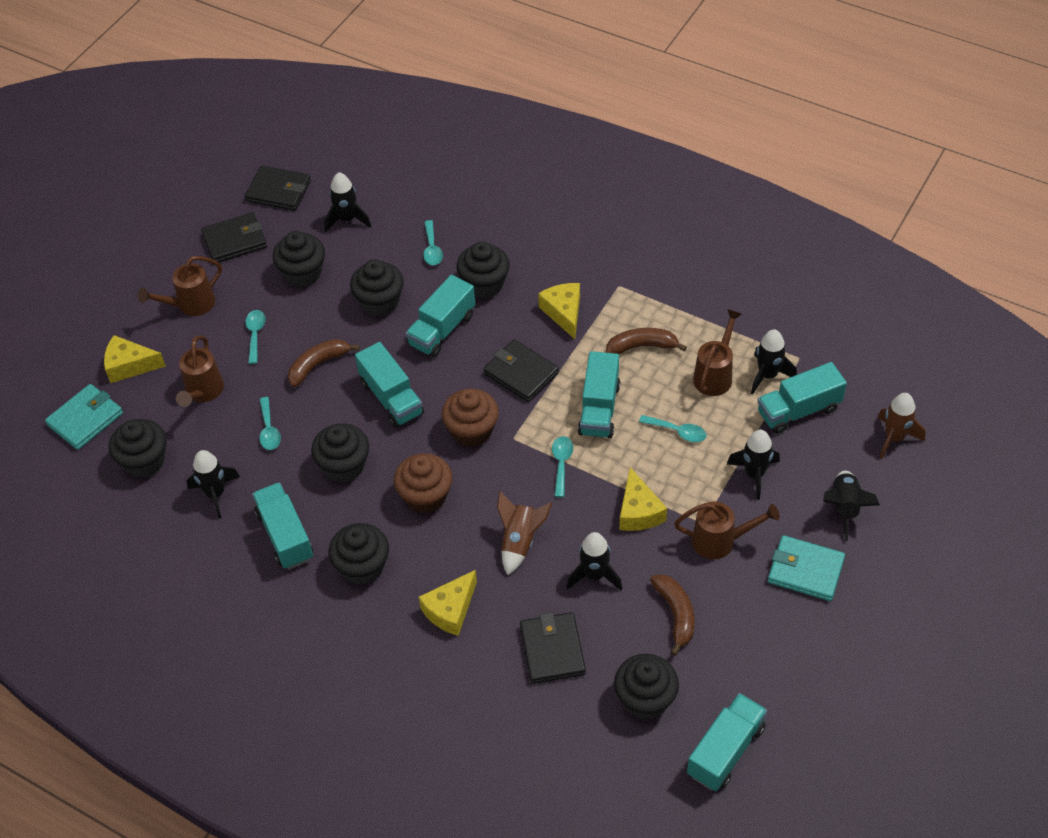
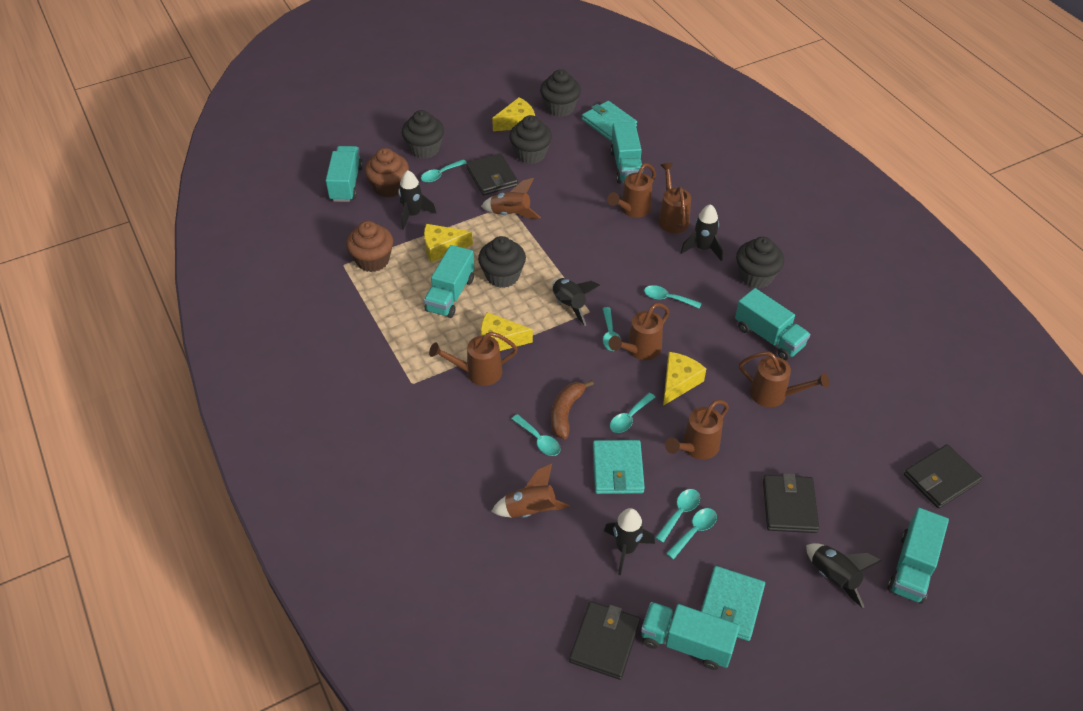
black cupcake: [109,419,166,478] [272,231,325,287] [311,423,369,483] [329,523,389,585] [350,260,404,316] [456,242,510,298] [614,654,679,720] = 7 -> [402,110,444,159] [478,236,526,288] [509,115,552,164] [540,69,581,117] [736,237,784,288] = 5
black rocket: [187,450,240,519] [324,172,371,232] [566,532,622,591] [727,430,780,500] [751,330,797,394] [823,471,880,541] = 6 -> [398,170,436,230] [552,278,600,326] [604,508,655,575] [680,204,723,261] [806,543,882,608] = 5
brown banana: [288,339,360,387] [606,328,687,354] [650,574,694,656] = 3 -> [551,380,594,439] = 1
brown watering can: [138,256,222,316] [176,335,224,407] [674,501,780,559] [693,309,742,396] = 4 -> [429,332,518,386] [607,163,656,218] [609,303,669,360] [658,163,691,233] [665,400,729,459] [739,351,829,407] = 6
turquoise spoon: [245,310,266,364] [259,397,281,450] [423,220,443,265] [552,436,573,497] [639,415,707,442] = 5 -> [421,159,467,183] [512,414,561,456] [602,307,621,351] [610,392,655,433] [644,285,702,309] [655,489,700,543] [666,508,717,560] = 7
turquoise wallet: [45,384,123,450] [768,535,845,601] = 2 -> [582,101,637,141] [593,440,645,494] [701,566,765,641] = 3

